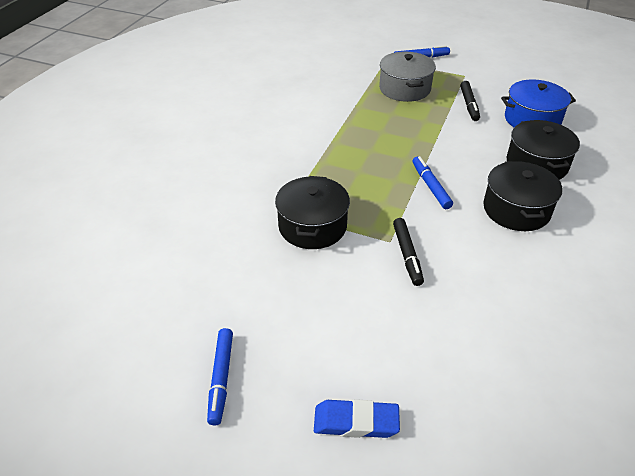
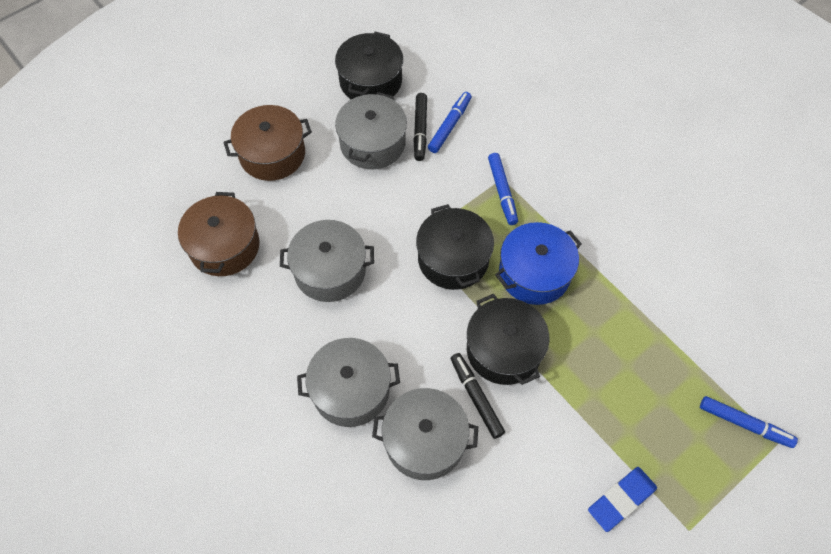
brown pot: none = 0 -> [178,192,260,276] [223,105,312,181] = 2
grey pot: [379,51,436,102] = 1 -> [280,220,374,302] [297,338,400,427] [335,92,407,169] [372,388,478,480] = 4

